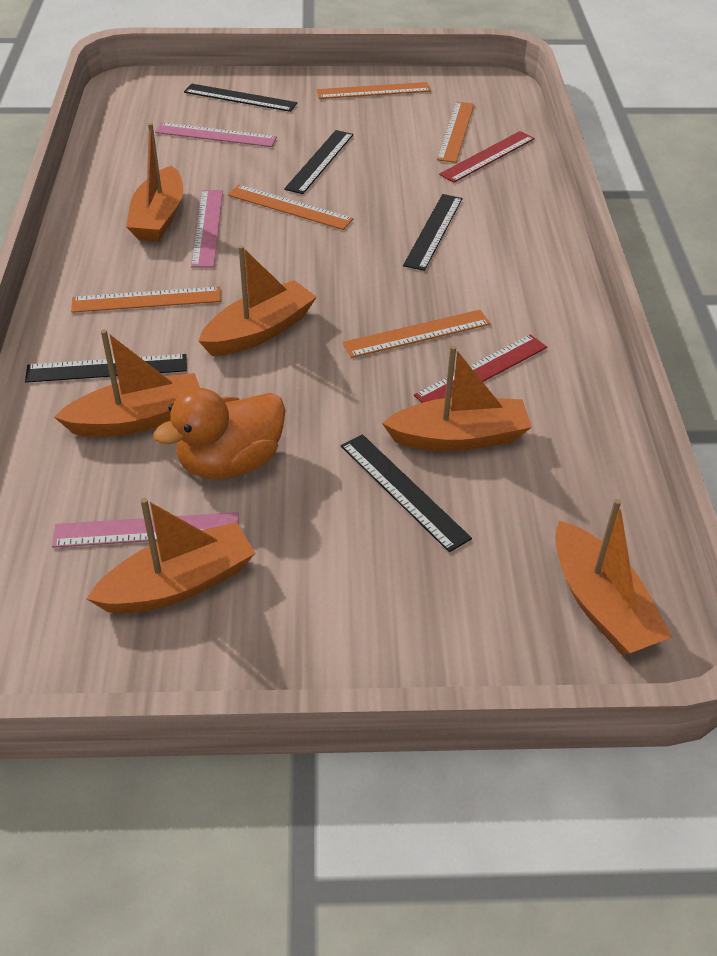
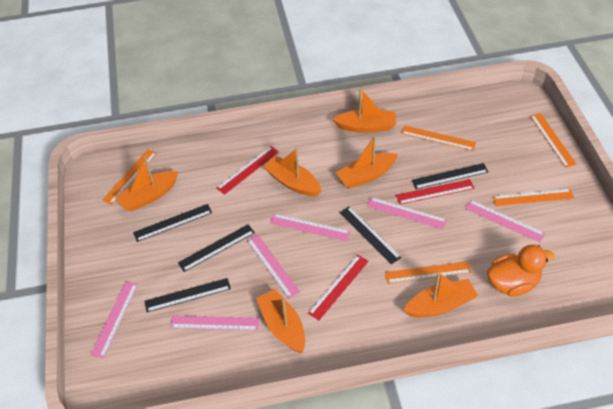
pink ruler: [52,512,239,548] [155,123,277,147] [191,190,223,267] = 3 -> [90,282,138,359] [170,315,259,331] [247,235,300,299] [270,214,351,241] [367,197,447,230] [465,200,545,242] = 6
red ruler: [414,334,547,403] [439,131,535,183] = 2 -> [216,146,279,195] [308,255,369,320] [396,179,474,205] = 3

